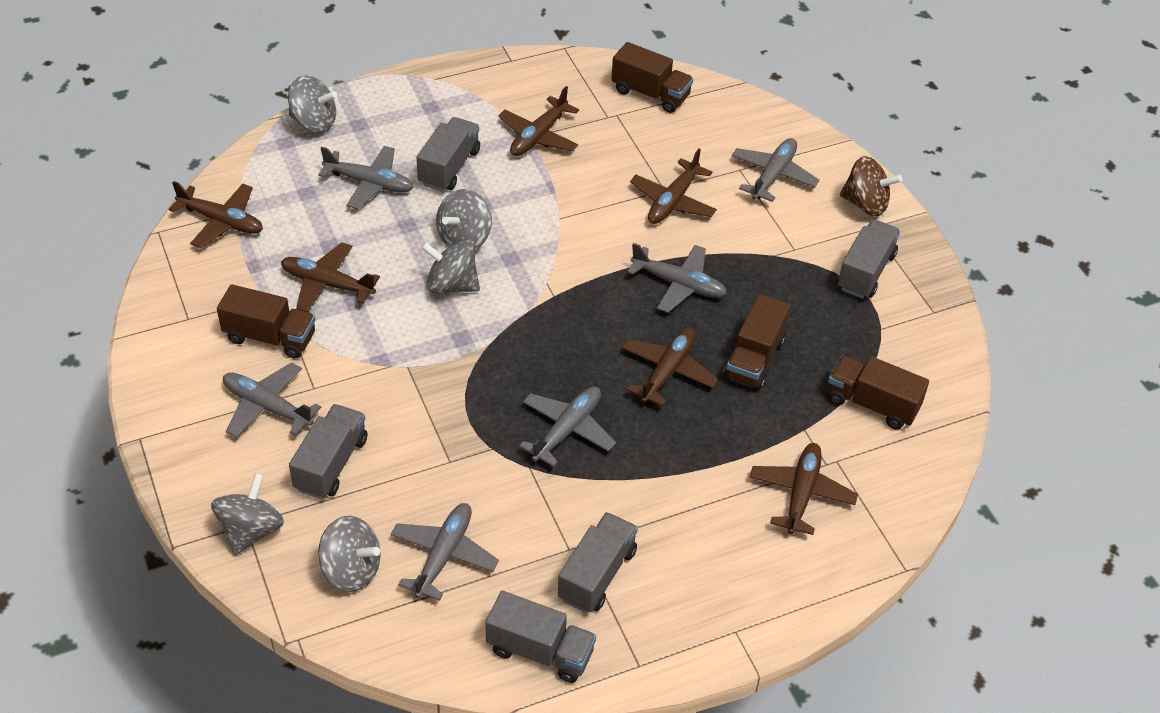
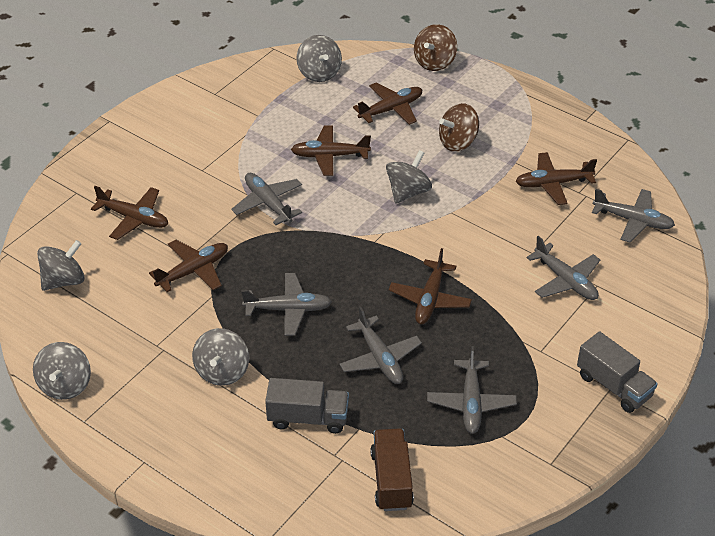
brown spinning top: [840,156,902,216] = 1 -> [414,24,457,71] [439,103,479,152] = 2
brown truck: [217,284,315,359] [612,42,693,113] [723,294,790,390] [828,355,929,429] = 4 -> [370,428,414,511] = 1
grey truck: [289,404,367,499] [416,117,480,191] [485,591,596,683] [558,512,638,613] [837,219,900,298] = 5 -> [265,378,349,434] [577,331,658,413] = 2

